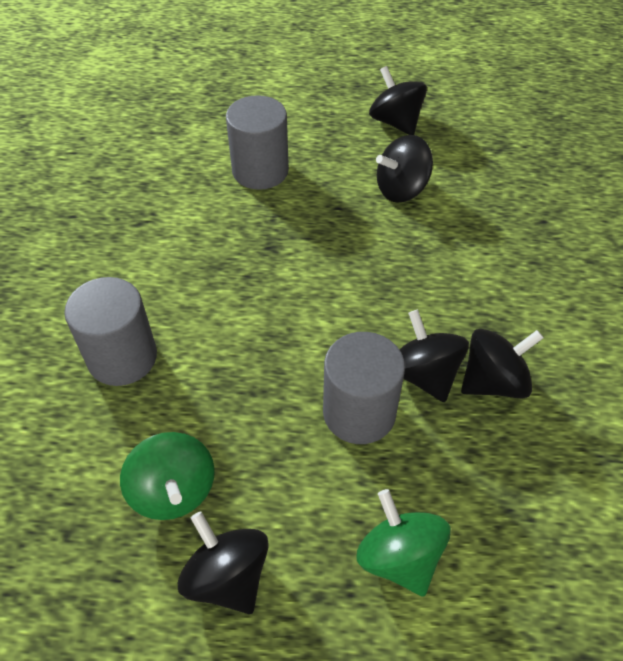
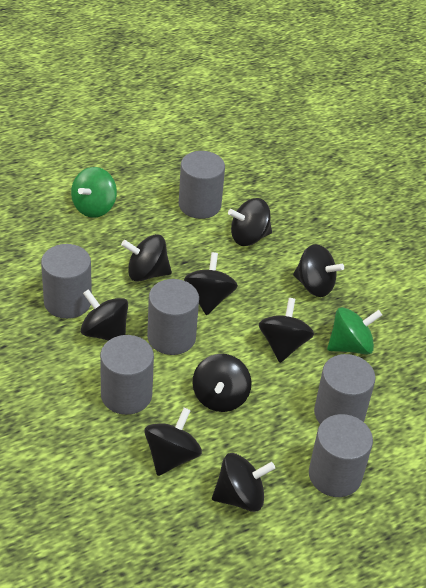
black spinning top: [178,511,268,614] [369,66,427,135] [376,135,433,203] [400,310,469,402] [461,329,544,399] = 5 -> [81,289,128,341] [121,234,172,282] [144,408,202,476] [184,252,238,315] [192,354,252,412] [212,453,275,512] [228,198,272,246] [259,298,314,363] [293,244,344,297] = 9
grey cylinder: [64,277,157,386] [226,95,289,190] [323,332,405,444] = 3 -> [41,244,92,319] [100,335,154,415] [147,279,199,355] [179,151,225,219] [309,414,373,497] [314,354,376,424] = 6

